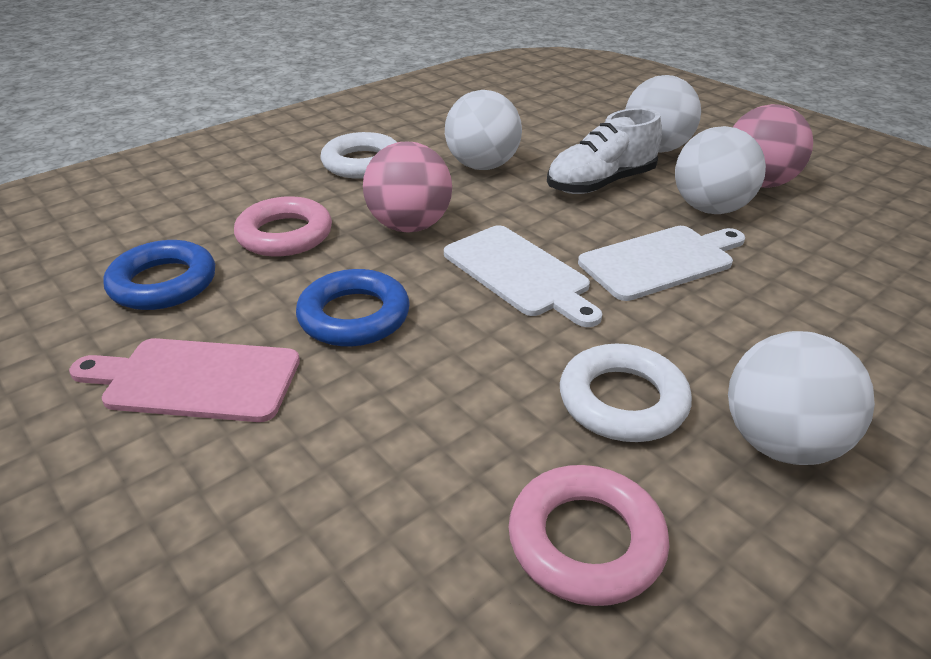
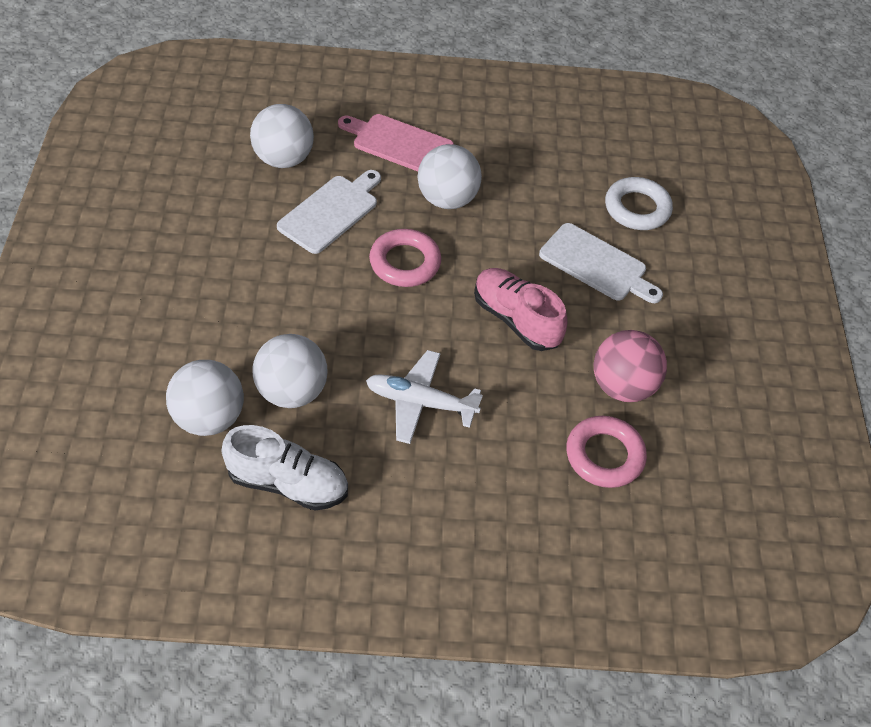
blue ring: [103,240,215,310] [296,269,410,347] = 2 -> none = 0
pink ball: [363,142,452,233] [733,104,813,188] = 2 -> [594,330,667,402] = 1
pink shoe: none = 0 -> [474,268,567,351] = 1
white plane: none = 0 -> [366,350,483,444] = 1
white ring: [321,132,397,179] [560,344,692,442] = 2 -> [605,177,673,230] = 1

